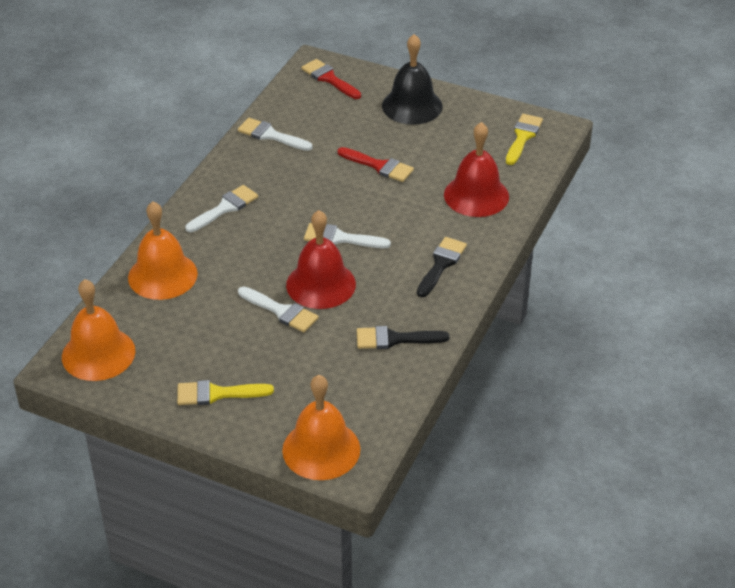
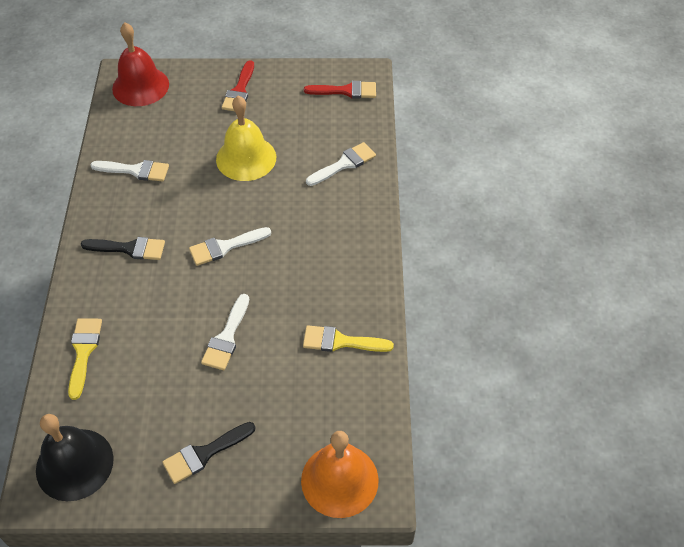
orange bell: [62,279,135,381] [128,201,198,300] [282,375,360,480] = 3 -> [301,431,379,518] = 1
red bell: [286,210,356,309] [444,122,509,217] = 2 -> [112,22,169,106] = 1
yellow bell: none = 0 -> [216,96,276,181] = 1

